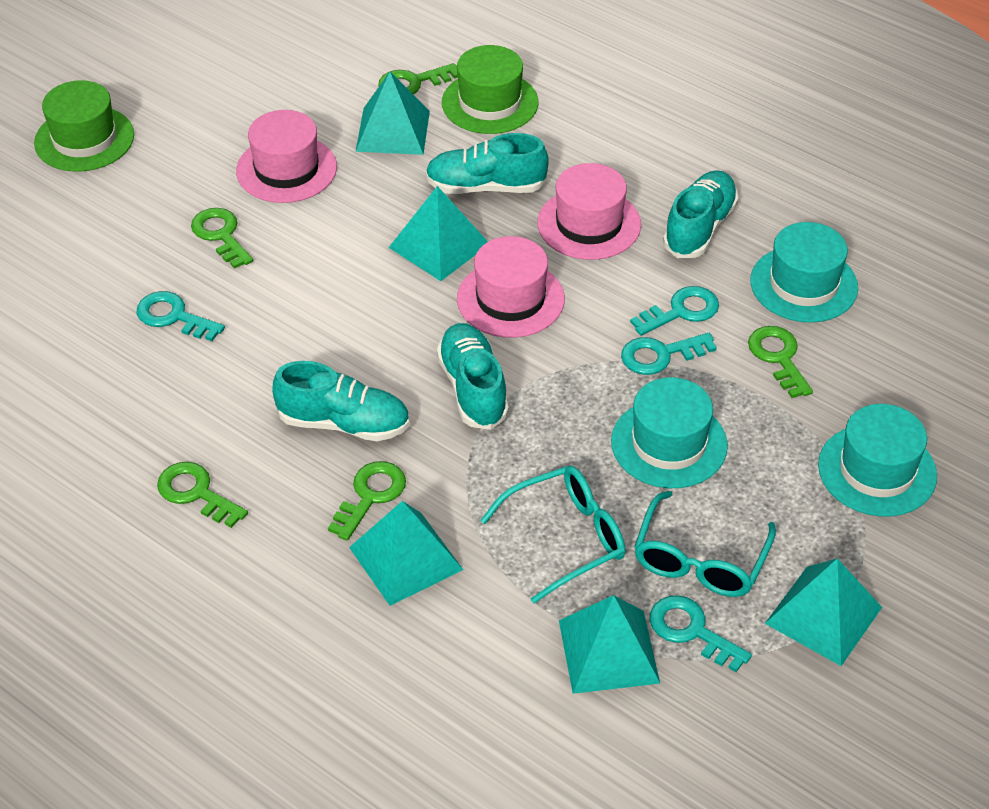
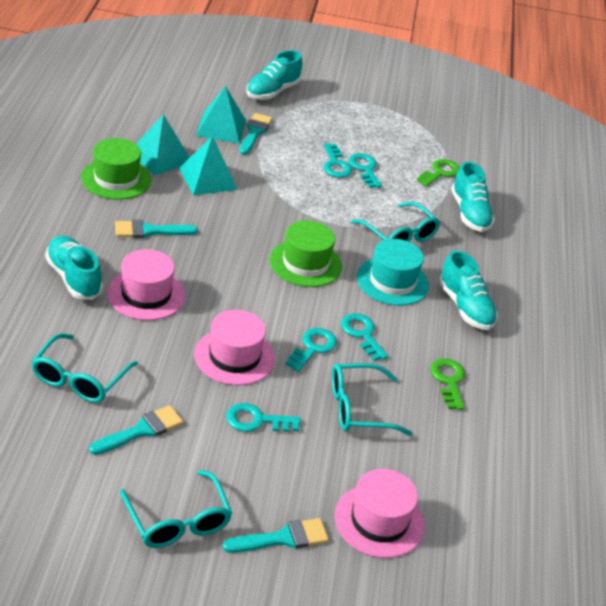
green key: [157,462,248,528] [191,208,253,269] [328,461,406,541] [378,63,458,95] [748,326,813,398] = 5 -> [417,159,460,187] [430,358,465,410] = 2
turquoise brush: none = 0 -> [89,405,183,455] [115,220,198,238] [222,518,329,553] [239,113,272,155] = 4
turquoise glasses: [480,466,625,603] [634,491,776,597] = 2 -> [31,333,138,403] [120,470,232,548] [332,363,413,436] [351,201,440,242] = 4
turquoise hat: [611,377,728,488] [750,222,858,323] [818,404,937,517] = 3 -> [357,239,429,306] = 1
turquoise key: [137,291,225,341] [621,333,717,375] [630,286,719,336] [650,595,752,672] = 4 -> [226,403,301,432] [286,328,337,372] [323,143,352,178] [341,313,388,361] [348,153,382,188] = 5
turquoise pyramid: [349,501,463,606] [356,72,430,155] [389,186,488,281] [559,595,660,694] [765,558,882,666] = 5 -> [136,114,190,175] [179,136,238,195] [196,86,246,144] = 3

